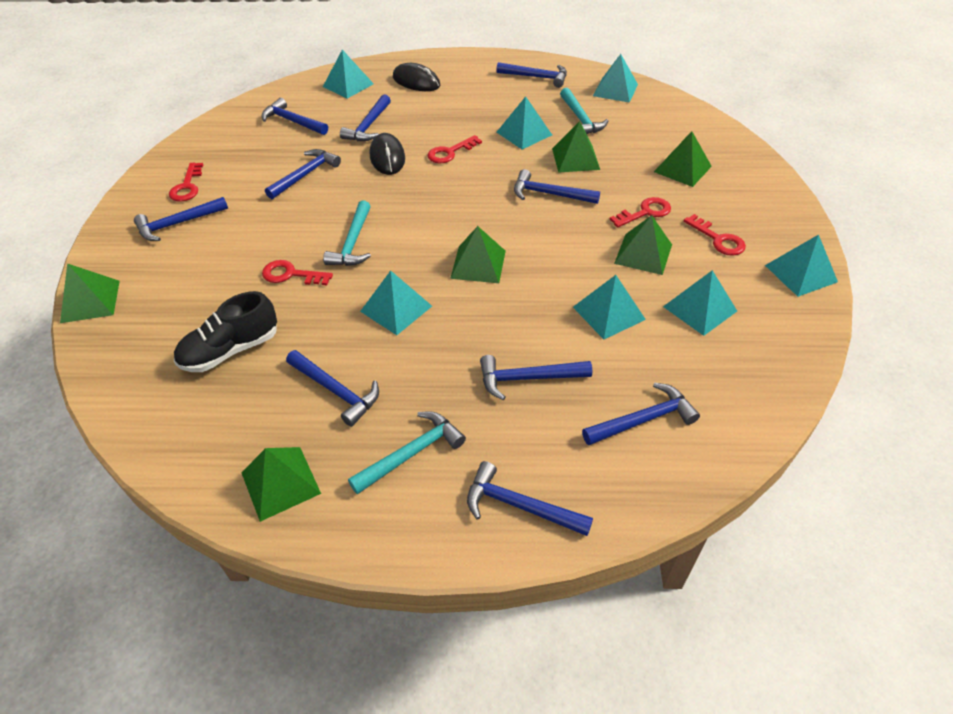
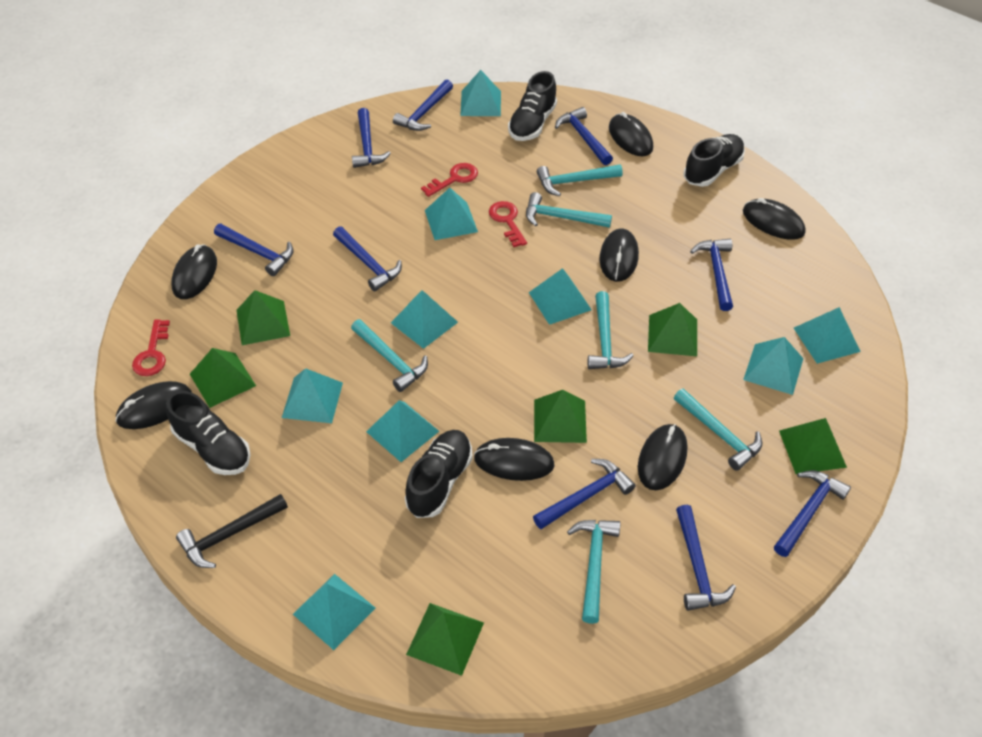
black hammer: none = 0 -> [176,494,288,568] = 1
black mouse: [370,133,405,175] [393,63,440,91] = 2 -> [115,381,192,429] [171,245,217,299] [474,438,555,481] [599,228,639,282] [609,112,653,156] [638,424,687,490] [743,198,806,240] = 7
black shoe: [174,291,277,372] = 1 -> [166,391,251,475] [405,430,473,518] [508,71,557,141] [684,134,745,187] = 4
blue hammer: [134,197,228,241] [262,98,328,135] [265,149,341,199] [286,350,379,427] [340,94,391,141] [467,461,593,536] [480,355,592,400] [496,62,567,88] [514,169,600,204] [582,383,700,445] = 10 -> [214,224,293,276] [333,226,402,292] [352,108,391,168] [393,80,453,131] [533,459,636,529] [555,107,613,165] [676,505,736,611] [690,239,733,311] [774,470,851,557] = 9
red key: [169,163,203,202] [262,260,333,285] [427,135,482,163] [610,197,671,227] [684,214,746,256] = 5 -> [132,319,170,376] [421,163,478,197] [489,201,527,247] = 3
turquoise hammer: [323,200,371,266] [348,411,466,494] [560,88,608,134] = 3 -> [351,319,428,392] [526,192,612,228] [537,164,623,196] [567,520,620,624] [588,291,634,369] [674,388,762,471] = 6
turquoise pyramid: [323,50,374,99] [360,271,432,335] [497,96,552,149] [573,275,646,340] [593,54,638,103] [663,270,737,336] [765,235,838,297] = 7 -> [282,368,343,423] [293,574,375,650] [366,400,439,462] [391,290,458,349] [425,188,478,240] [460,70,501,116] [529,268,592,325] [743,337,803,395] [794,307,861,364] = 9

